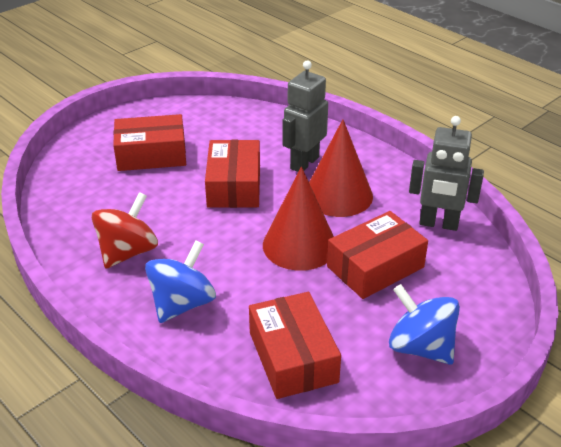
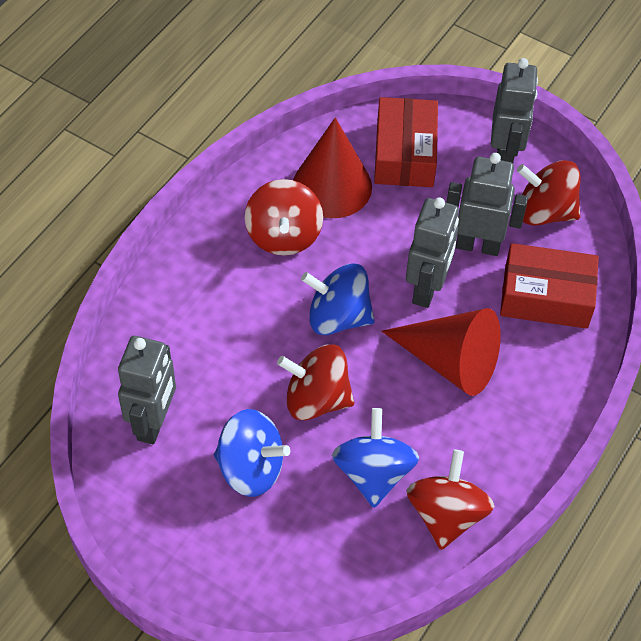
blue spinning top: [145,241,216,323] [389,284,460,365] = 2 -> [214,409,290,497] [301,263,375,335] [332,408,419,508] = 3
grey robot: [283,61,328,172] [409,116,484,231] = 2 -> [118,336,176,444] [406,197,459,308] [446,153,528,256] [491,58,538,163] = 4
red box: [113,114,186,171] [205,140,260,208] [249,292,341,399] [327,211,428,299] = 4 -> [374,97,438,187] [500,243,599,329] = 2
red spinning top: [92,192,158,269] = 1 -> [245,179,323,256] [277,345,354,420] [406,450,495,550] [517,160,581,226] = 4

